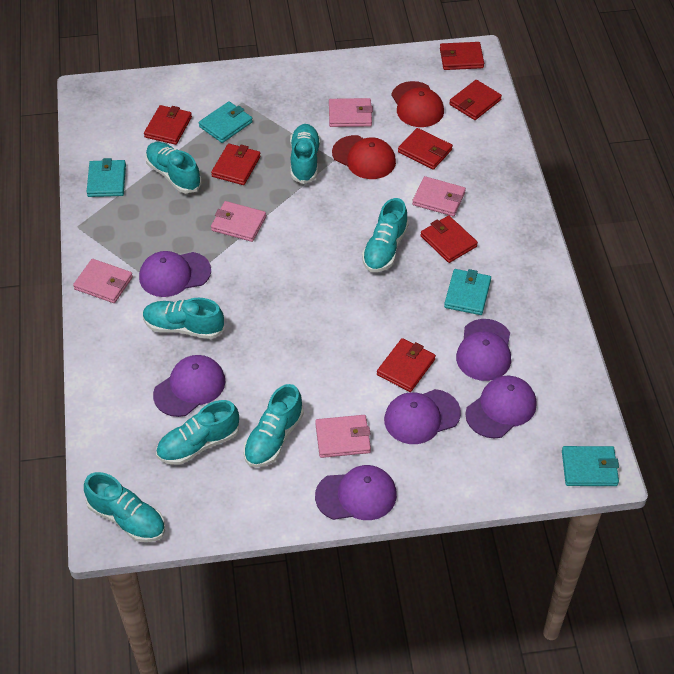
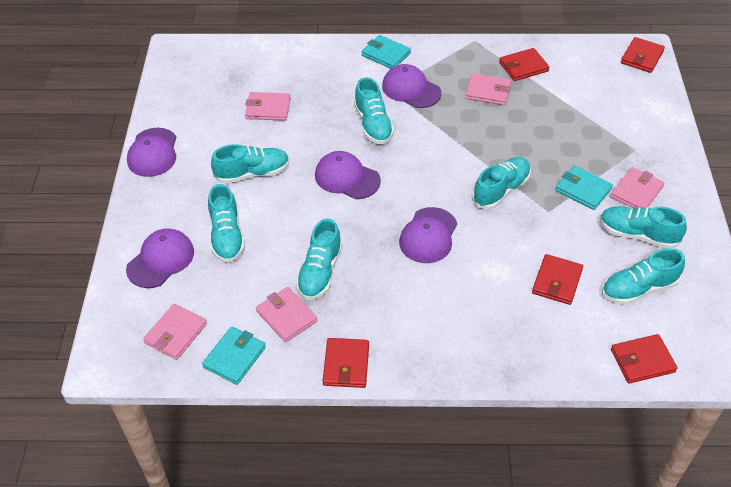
purple cap: [139,251,211,297] [153,355,226,417] [315,465,397,520] [384,389,461,444] [456,319,511,381] [465,376,536,438] = 6 -> [126,229,194,288] [127,128,176,177] [315,151,381,199] [382,64,441,108] [399,207,457,263] = 5
red cap: [332,135,396,179] [391,81,444,127] = 2 -> none = 0
red wallet: [144,105,192,145] [211,143,261,185] [377,338,436,392] [398,128,453,170] [420,215,478,263] [440,42,484,70] [449,80,502,120] = 7 -> [323,338,369,388] [499,48,549,81] [532,254,583,305] [611,334,677,384] [621,37,665,73] = 5
turquoise wallet: [87,158,126,197] [199,101,253,143] [444,269,491,315] [562,446,619,486] = 4 -> [202,327,266,385] [362,35,411,69] [555,165,613,210] = 3

